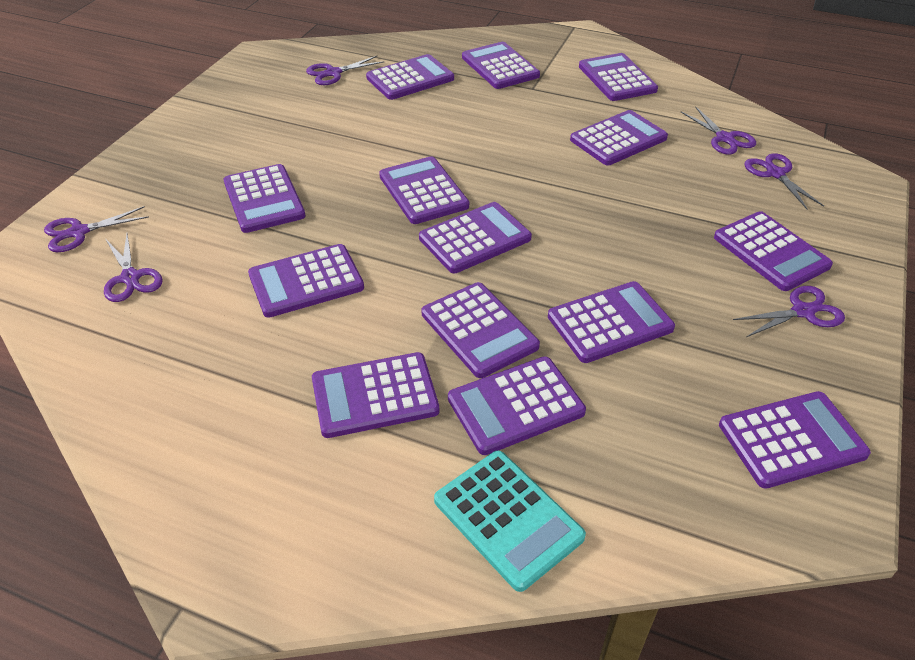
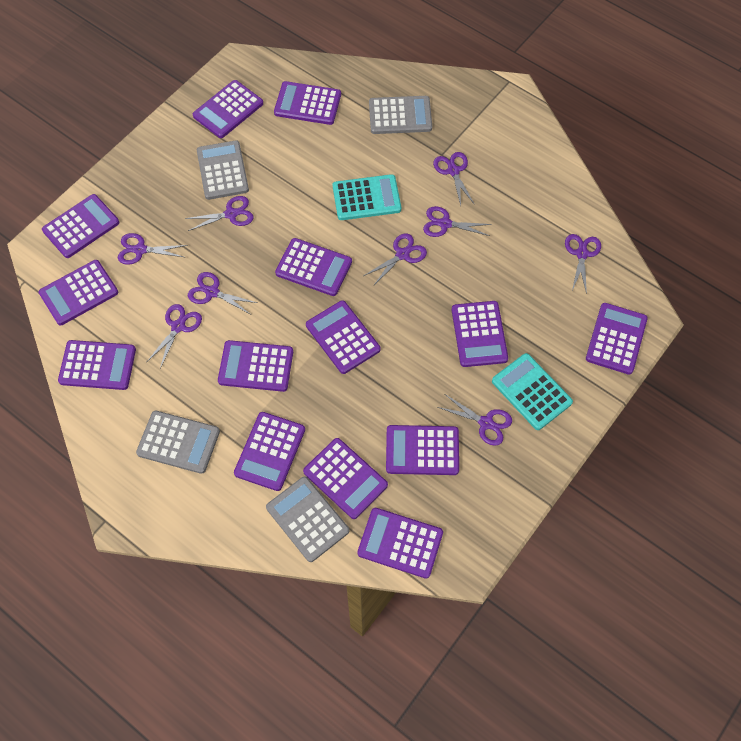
grey calculator: none = 0 -> [136,411,220,474] [197,140,249,200] [266,476,349,562] [369,96,432,134] = 4
purple scissors: [44,206,149,252] [104,234,163,302] [306,56,385,85] [681,106,756,155] [733,286,845,337] [744,153,824,210] = 6 -> [118,233,188,265] [147,304,202,368] [185,196,254,231] [188,272,257,314] [364,233,427,286] [423,206,492,237] [433,152,475,206] [438,394,512,446] [565,234,601,295] = 9
turquoise calculator: [434,451,586,592] = 1 -> [333,174,401,220] [492,353,573,430] = 2

